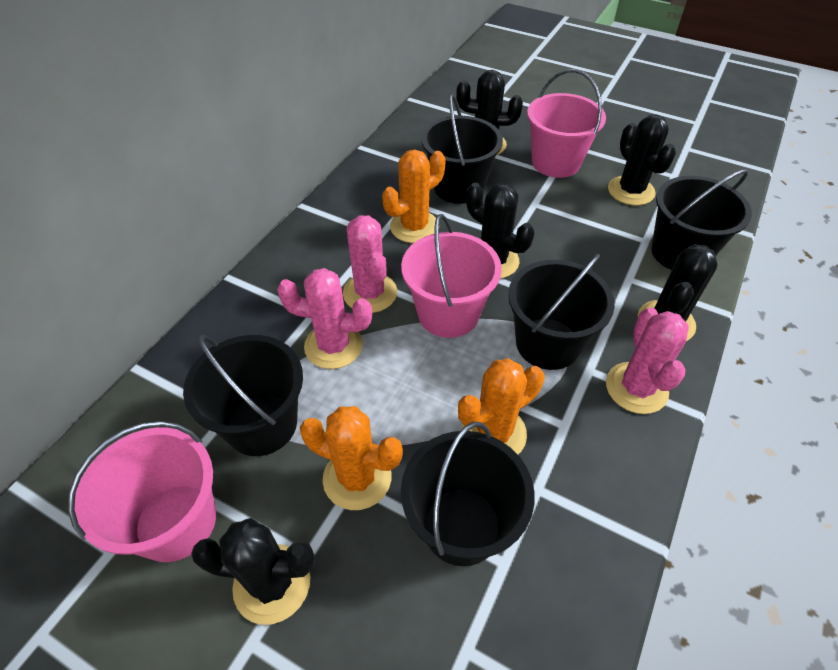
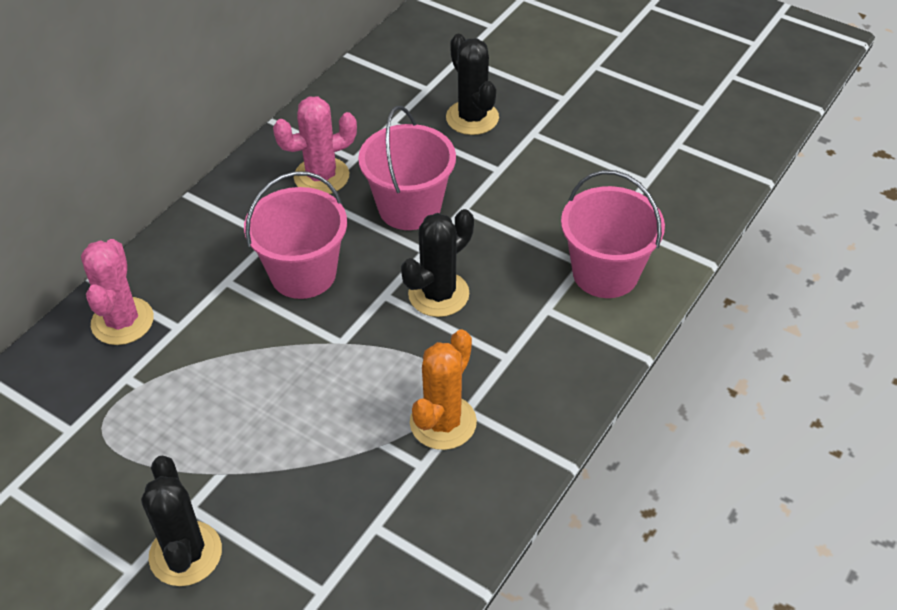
black bucket: [183,335,303,456] [401,422,535,566] [421,94,503,204] [508,254,615,370] [651,169,752,270] = 5 -> none = 0
black cactus: [191,518,315,625] [456,70,523,155] [466,183,534,279] [608,115,676,206] [638,244,718,341] = 5 -> [141,456,222,586] [401,209,474,317] [446,34,499,135] = 3
orange cactus: [300,406,403,510] [382,150,446,243] [458,358,545,455] = 3 -> [410,329,477,450] = 1
pink cactus: [277,268,372,369] [343,215,397,313] [606,308,689,414] = 3 -> [81,239,154,345] [273,96,357,194] = 2

